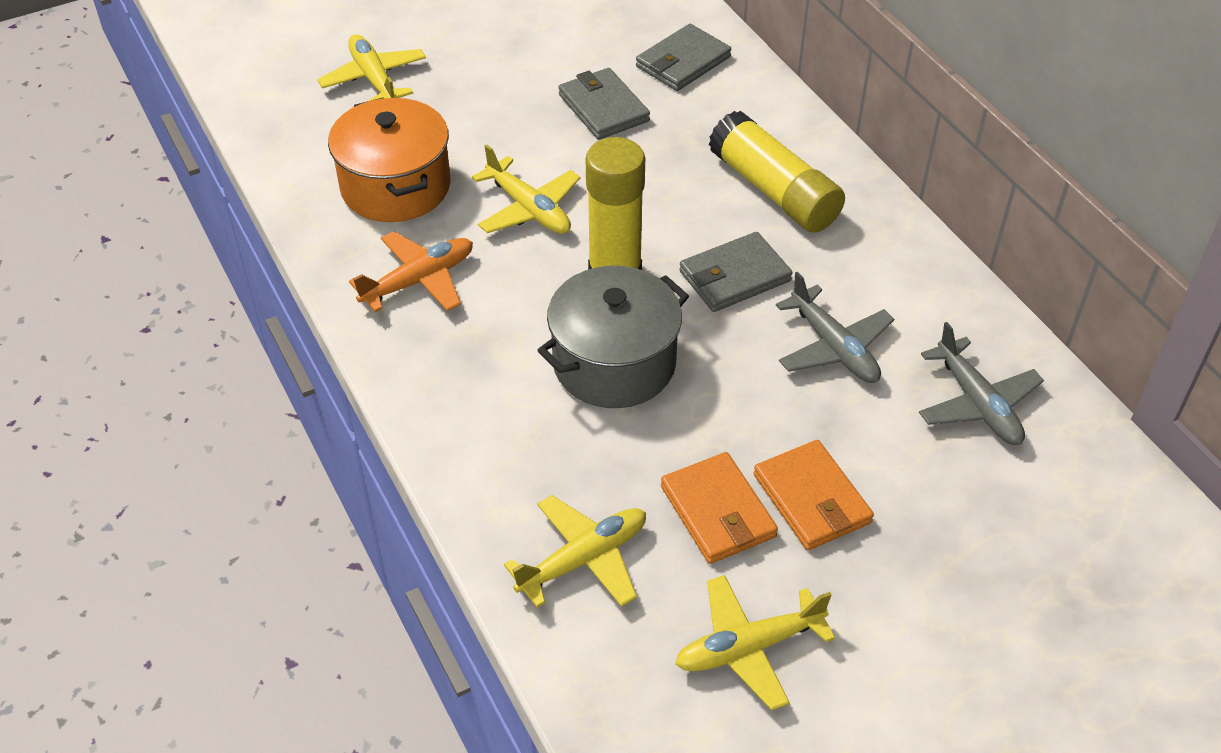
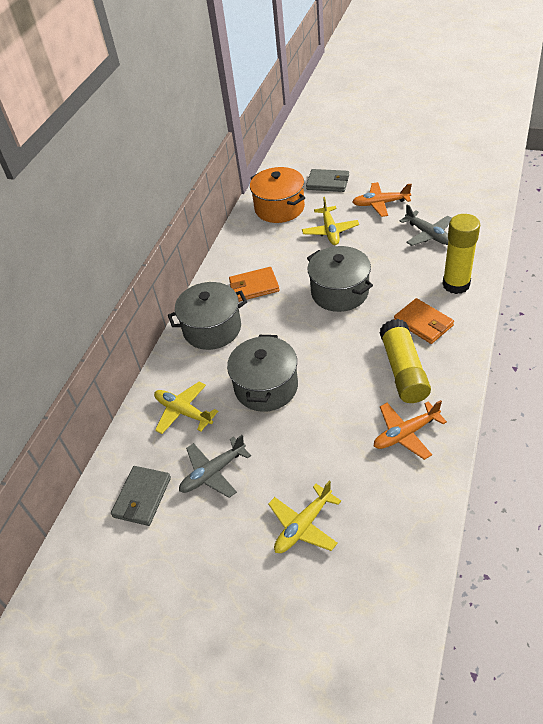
grey pot: [538,266,689,408] = 1 -> [168,282,247,350] [227,335,298,412] [307,246,373,312] = 3
grey wallet: [559,68,650,140] [636,24,731,91] [679,232,792,312] = 3 -> [111,466,171,526] [306,169,349,192] = 2
orange plane: [349,231,473,312] = 1 -> [352,182,412,217] [374,400,447,460] = 2
yellow plane: [317,34,426,101] [472,144,580,234] [504,495,646,608] [675,575,835,711] = 4 -> [154,381,218,434] [268,481,341,553] [302,197,359,245] = 3

